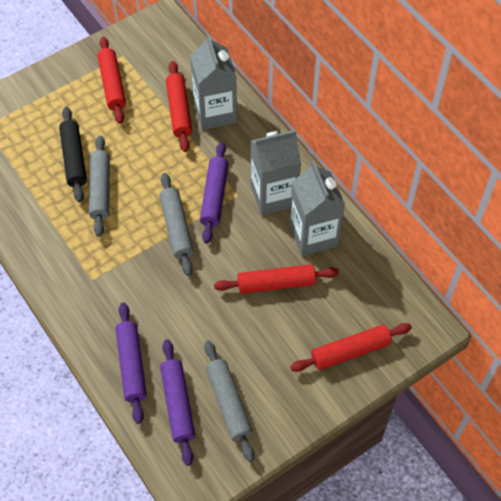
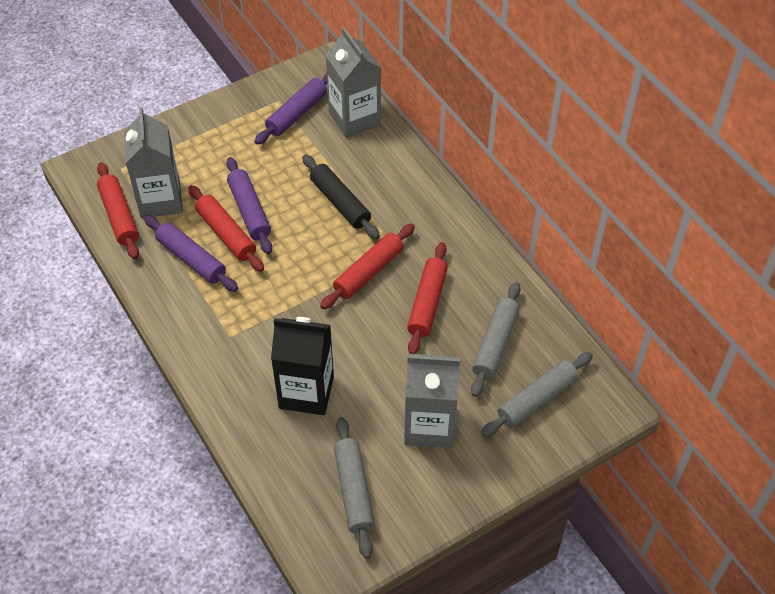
black carton: none = 0 -> [271,317,334,415] = 1

